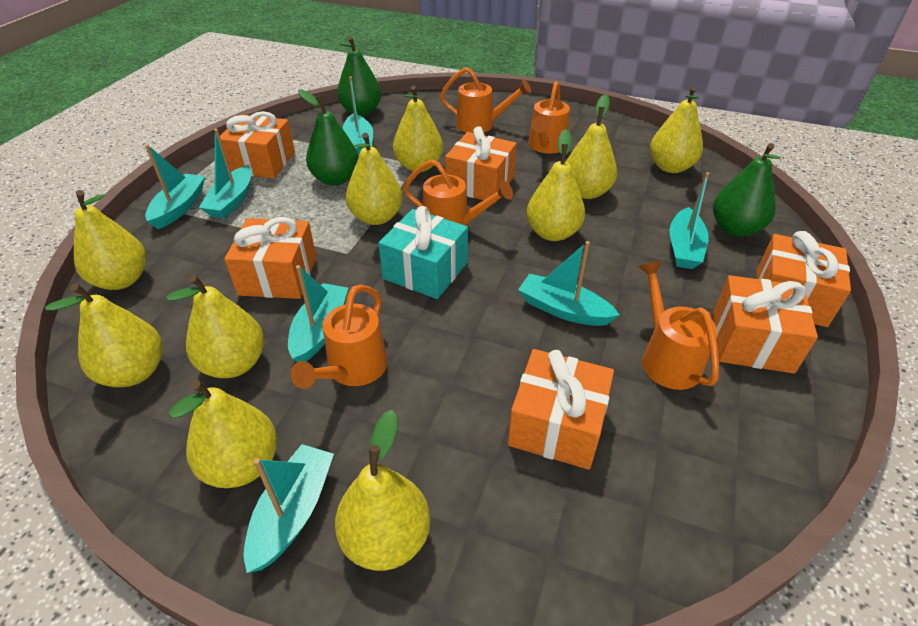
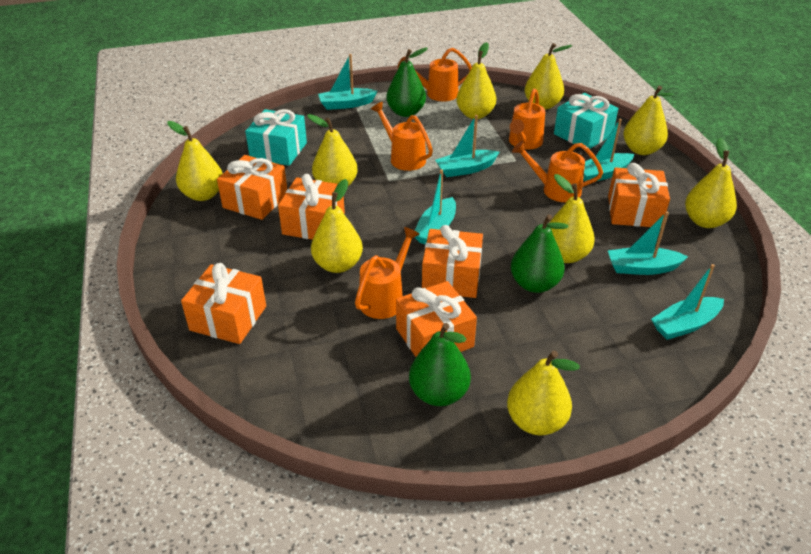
turquoise boat: [145,145,205,229] [199,129,252,218] [244,444,334,573] [288,265,348,362] [342,77,373,157] [518,241,619,326] [669,172,710,269] = 7 -> [318,54,377,110] [415,170,456,244] [435,115,500,177] [583,119,634,181] [608,211,688,275] [651,264,724,340] = 6
turquoise gift: [378,206,468,299] = 1 -> [245,109,307,166] [554,93,619,149] = 2
yellow pear: [45,283,162,387] [74,190,146,290] [166,275,264,378] [169,380,277,488] [335,410,430,571] [346,133,403,225] [393,85,443,172] [526,129,585,241] [566,94,617,199] [650,86,703,173] = 10 -> [167,121,223,201] [307,114,358,186] [311,179,363,273] [456,42,496,119] [507,350,580,435] [525,43,572,110] [549,174,595,263] [623,86,674,155] [685,138,737,228] = 9

